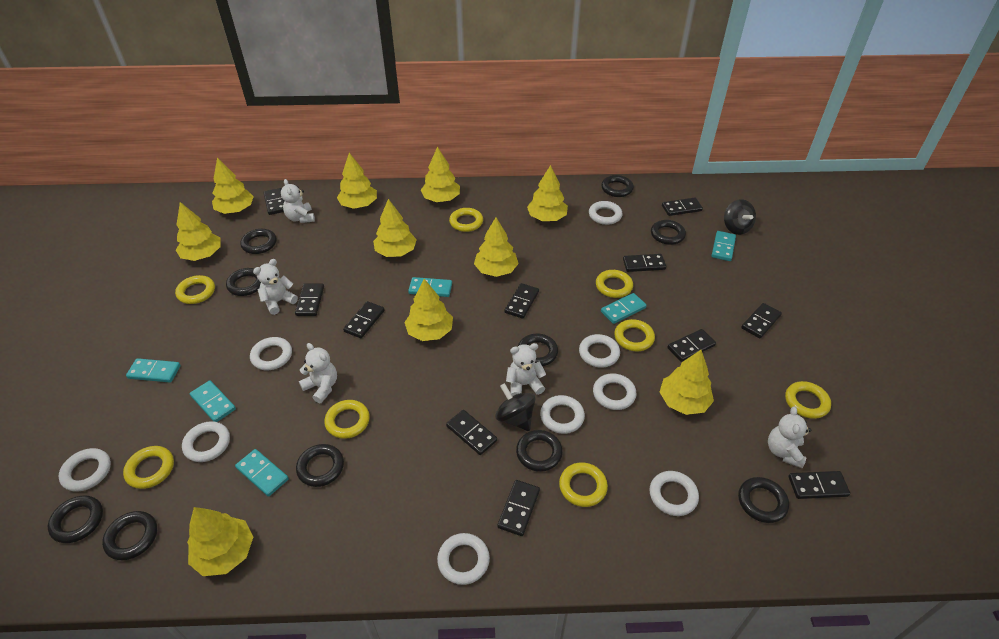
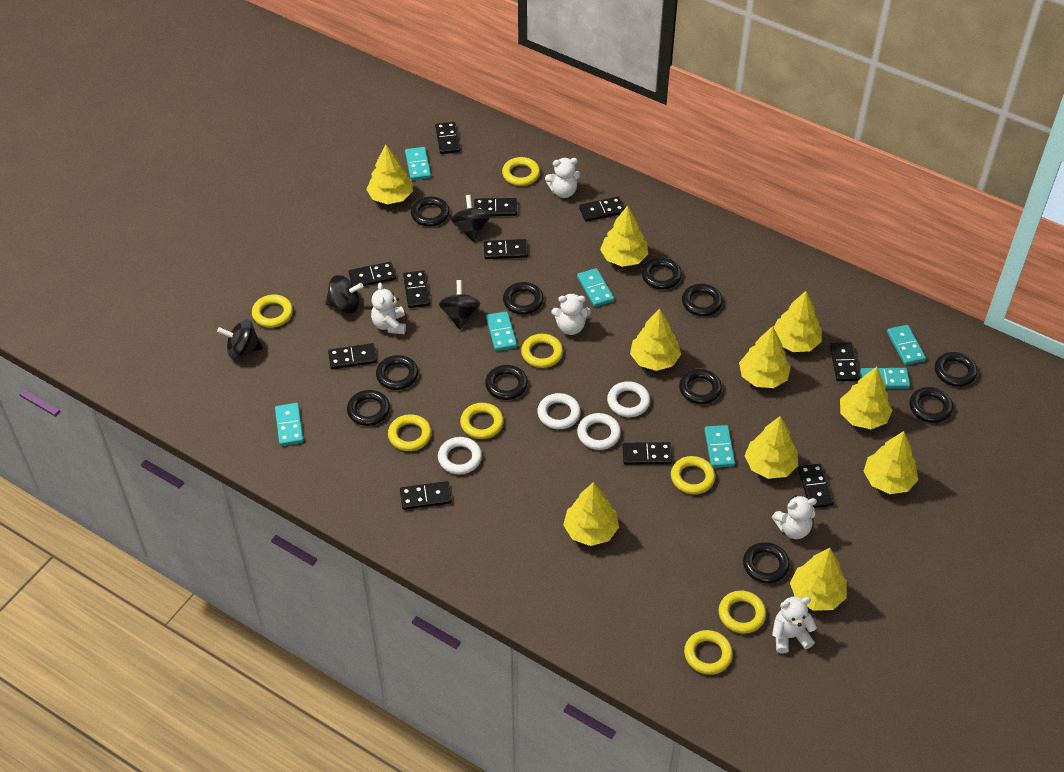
black ring: [48,495,103,543] [102,511,157,560] [226,268,261,296] [240,229,277,254] [296,444,344,487] [516,430,563,472] [518,333,558,366] [601,175,634,197] [651,220,686,245] [738,477,789,523] = 10 -> [347,390,390,426] [376,355,418,390] [411,197,450,227] [485,365,528,400] [503,282,544,315] [642,258,682,290] [679,369,722,404] [682,284,723,316] [743,542,790,584] [909,387,953,423] [935,352,978,387] = 11
black spinning top: [495,383,536,431] [724,199,756,235] = 2 -> [217,319,263,359] [325,275,363,314] [439,280,480,329] [451,195,491,242] = 4
turquoise domino: [126,358,181,383] [190,380,236,422] [235,449,289,497] [408,277,452,297] [601,293,647,324] [711,231,736,261] = 6 -> [275,403,304,446] [405,147,431,180] [486,311,517,351] [577,268,614,307] [704,425,735,468] [860,368,910,389] [887,325,926,365] = 7
white ring: [58,448,111,492] [182,421,230,462] [250,337,292,370] [437,533,490,585] [540,395,585,434] [579,334,620,368] [589,201,622,225] [593,373,637,410] [650,471,699,516] = 9 -> [438,437,482,474] [537,393,581,429] [577,413,621,450] [607,381,650,417] = 4

